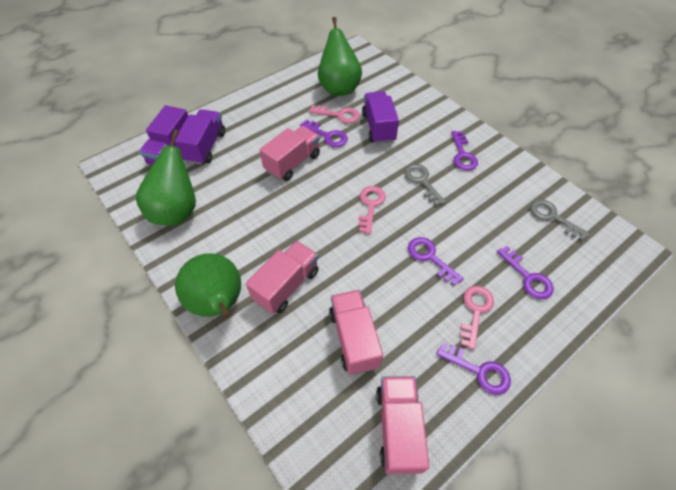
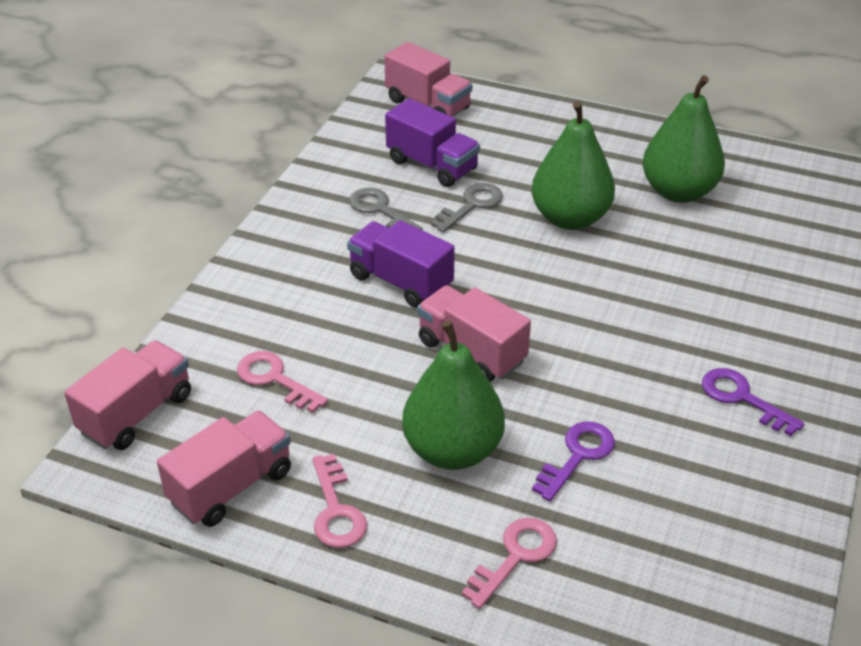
purple key: [300,119,348,147] [408,237,464,286] [436,343,511,395] [451,131,478,170] [497,246,554,299] = 5 -> [532,422,615,501] [702,368,805,436] = 2
purple truck: [140,105,188,165] [175,109,225,165] [362,91,399,144] = 3 -> [347,220,455,308] [385,98,480,187] = 2

